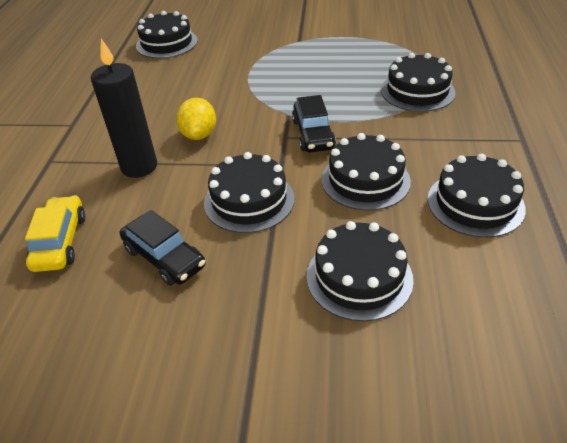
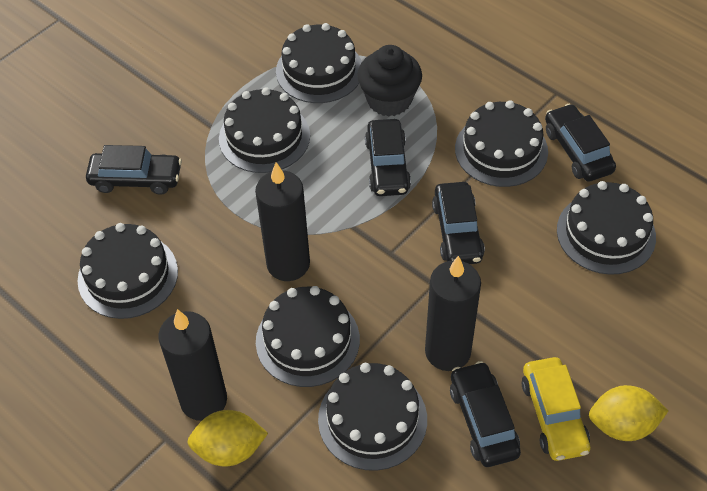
black cake: [136,11,198,58] [204,152,294,233] [307,221,414,321] [321,133,411,211] [381,53,456,112] [427,154,526,238] = 6 -> [77,223,178,319] [219,87,310,173] [256,286,360,387] [276,23,362,103] [318,363,427,471] [455,100,548,187] [557,181,656,275] = 7
black candle: [91,38,157,178] = 1 -> [158,309,227,421] [255,162,310,281] [425,256,481,371] = 3
black car: [120,210,206,286] [292,95,336,152] = 2 -> [86,145,182,195] [365,119,411,196] [432,182,485,264] [450,361,521,467] [545,104,616,182] = 5
black cupcake: none = 0 -> [357,45,422,116] = 1
yellow lemon: [176,98,216,140] = 1 -> [187,410,268,467] [589,385,668,441] = 2

